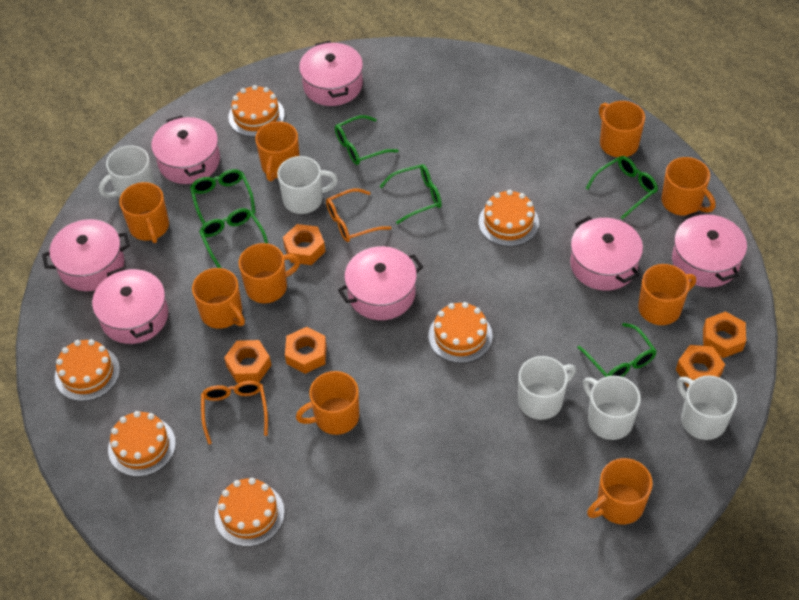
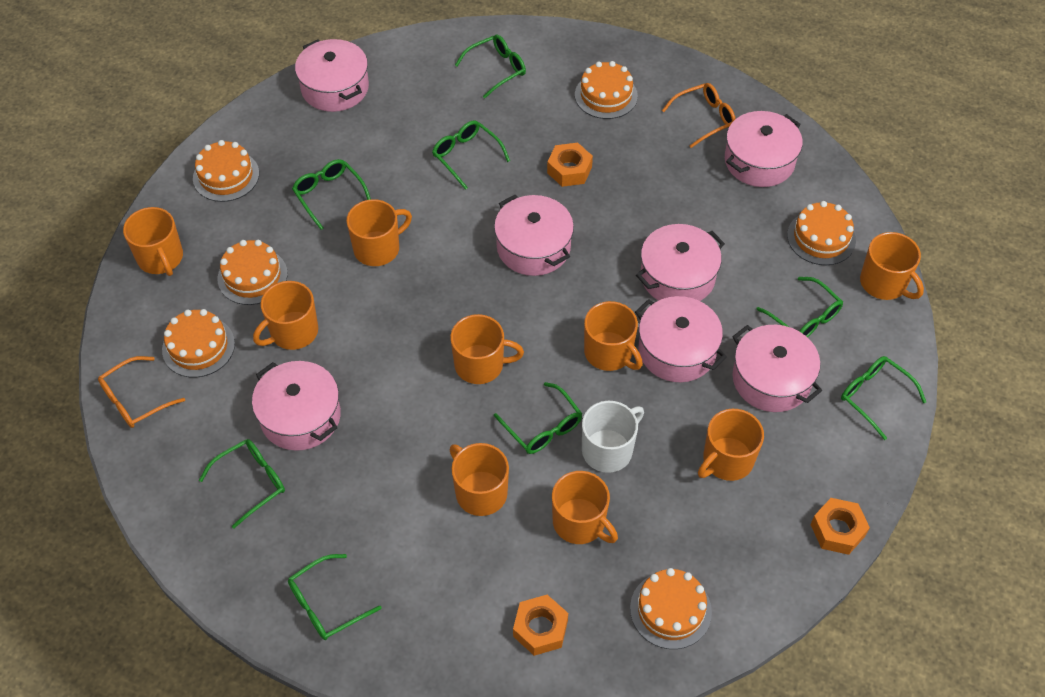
green glasses: [190,169,255,225] [199,208,268,268] [335,115,399,165] [380,164,442,224] [578,323,656,377] [586,156,658,219] = 6 -> [199,439,285,529] [288,554,382,640] [292,159,371,230] [432,120,510,190] [455,34,526,98] [494,382,582,454] [756,277,843,337] [841,356,926,440] = 8
orange nut: [224,340,271,383] [283,224,326,265] [285,327,327,374] [676,345,725,388] [703,311,746,358] = 5 -> [513,595,568,656] [547,143,593,187] [810,498,870,555] = 3
white mug: [99,145,155,198] [277,156,338,214] [518,356,576,420] [583,376,641,440] [677,375,737,440] = 5 -> [582,401,644,473] = 1

